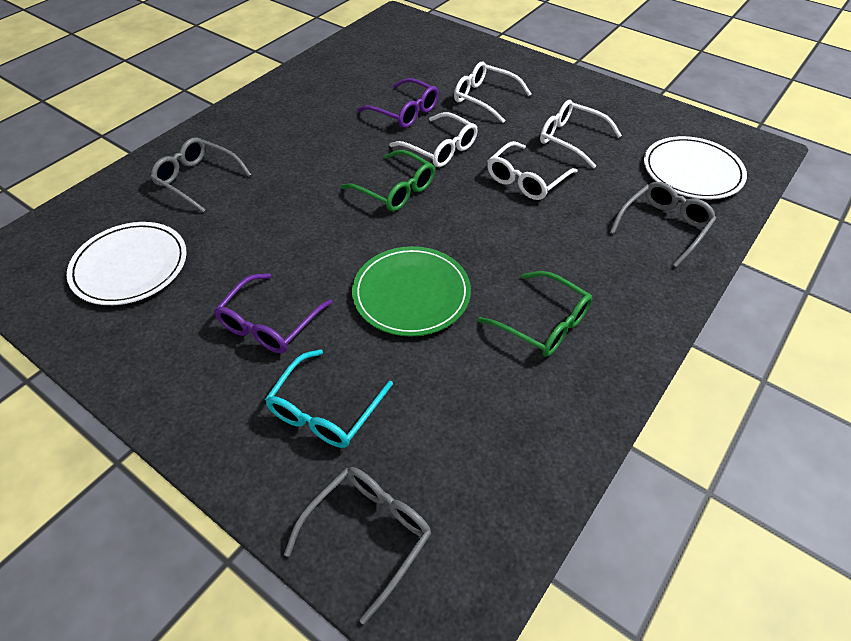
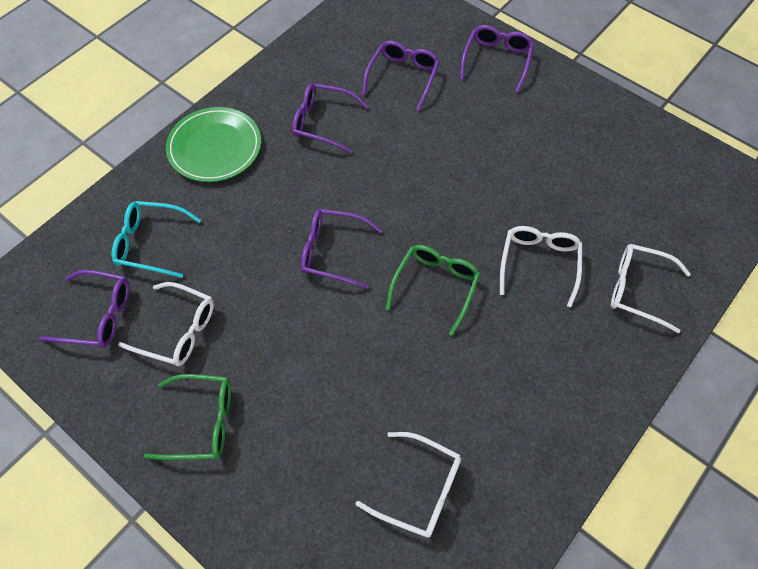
grey glasses: [150,137,251,213] [284,467,432,624] [610,182,716,267] = 3 -> none = 0
purple glasses: [214,273,332,353] [357,78,439,128] = 2 -> [39,270,130,348] [292,83,369,153] [300,209,382,289] [362,41,440,111] [460,25,534,92] = 5
white plate: [66,222,187,305] [644,136,747,199] = 2 -> none = 0

